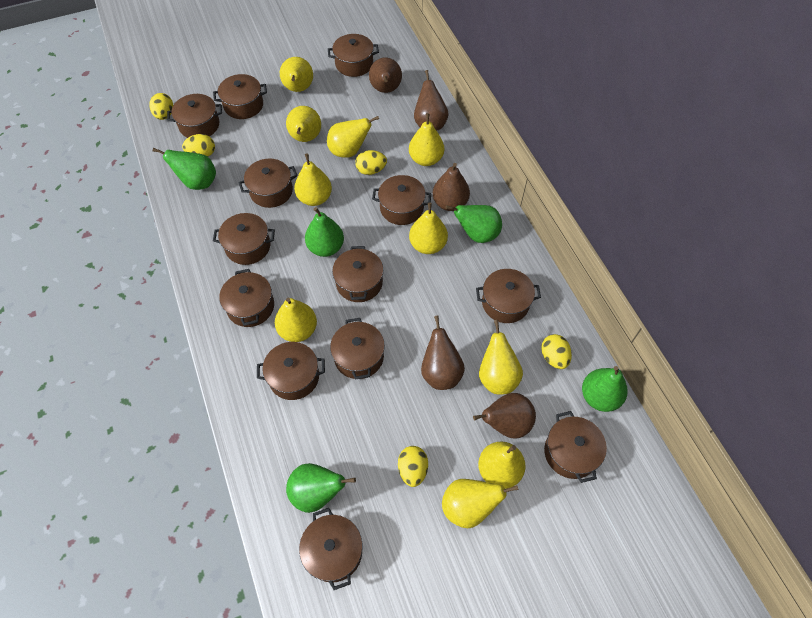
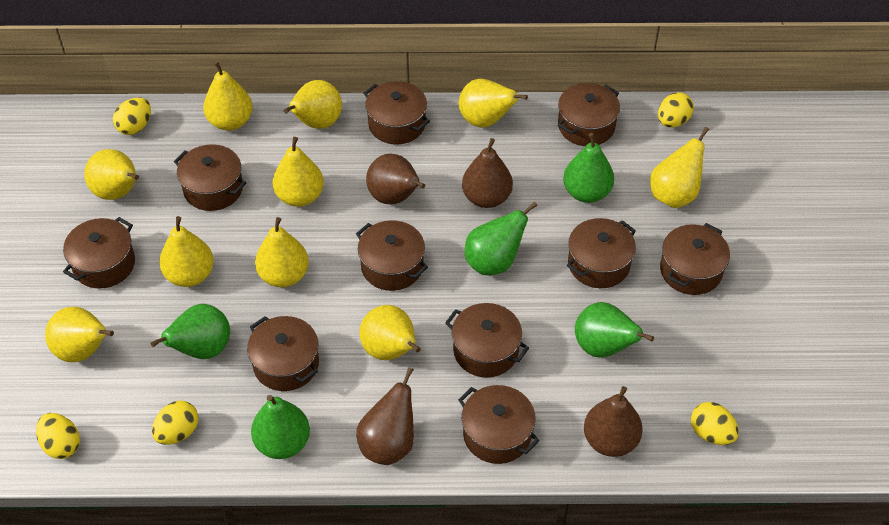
brown pear: [369,57,402,93] [414,70,449,131] [421,316,465,390] [433,163,470,211] [473,393,536,438] = 5 -> [356,367,414,465] [366,154,425,205] [462,138,513,208] [584,386,643,457] = 4
brown pot: [167,94,222,138] [213,74,267,119] [213,213,275,265] [219,269,274,327] [238,159,297,208] [257,342,325,400] [299,508,362,590] [328,34,379,77] [330,318,385,380] [332,246,383,302] [372,175,432,225] [476,269,541,323] [544,411,607,483] = 13 -> [63,217,135,289] [174,144,246,211] [247,316,319,391] [356,220,428,291] [363,81,430,145] [445,303,529,378] [458,385,539,464] [558,83,620,146] [567,218,636,288] [660,223,730,295] = 10

